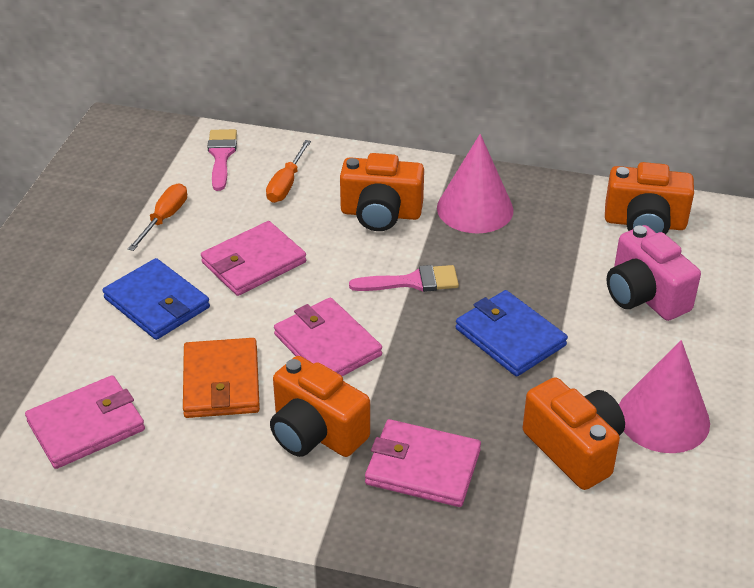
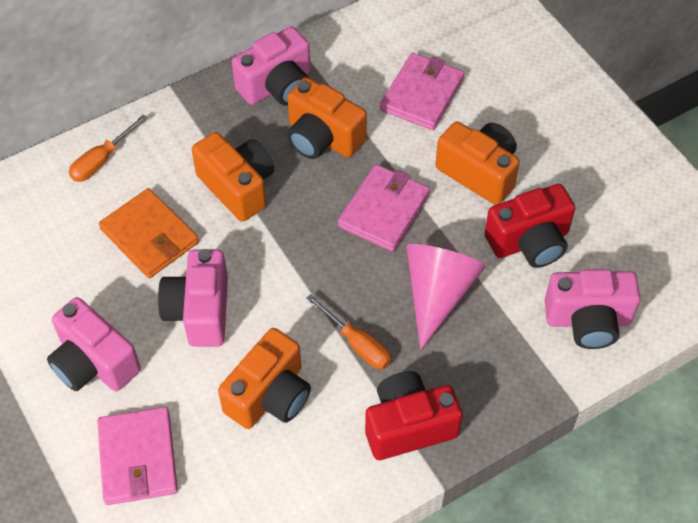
blue wallet: [102,258,210,340] [456,290,568,377] = 2 -> none = 0
pink brush: [207,129,237,191] [349,265,459,292] = 2 -> none = 0
pink camera: [607,225,701,321] = 1 -> [47,297,141,391] [158,249,228,347] [232,26,310,106] [544,269,641,349] = 4
pink cone: [437,134,514,233] [619,340,710,453] = 2 -> [407,244,486,350] = 1
pink wallet: [25,375,145,469] [201,221,306,296] [274,298,382,376] [365,419,481,507] = 4 -> [97,407,178,505] [338,164,430,252] [380,53,464,130] = 3
red camera: none = 0 -> [365,371,463,460] [484,184,575,268] = 2

